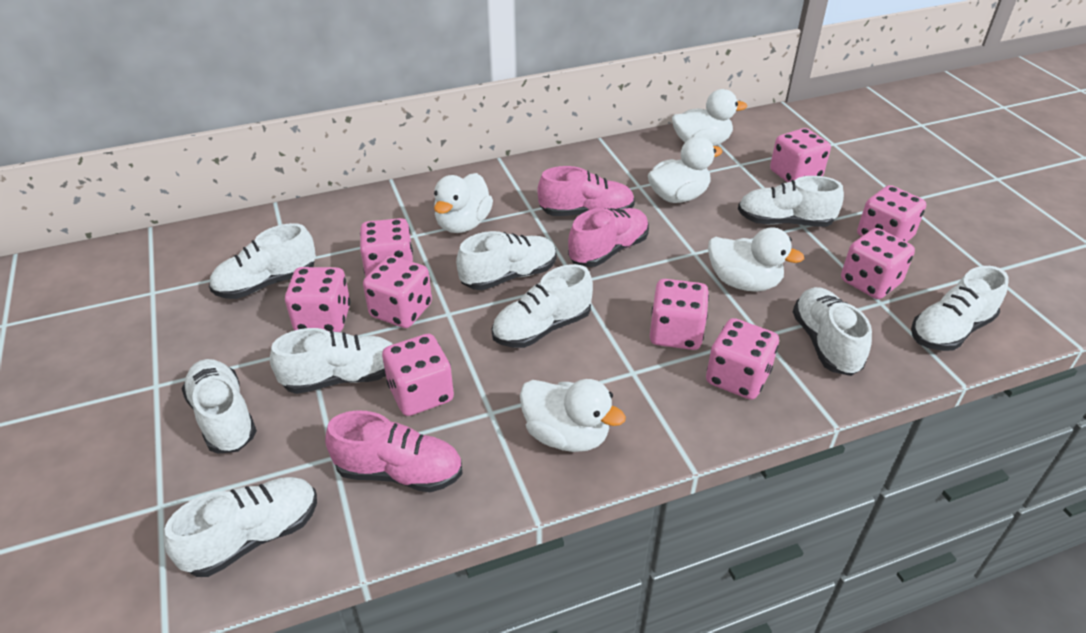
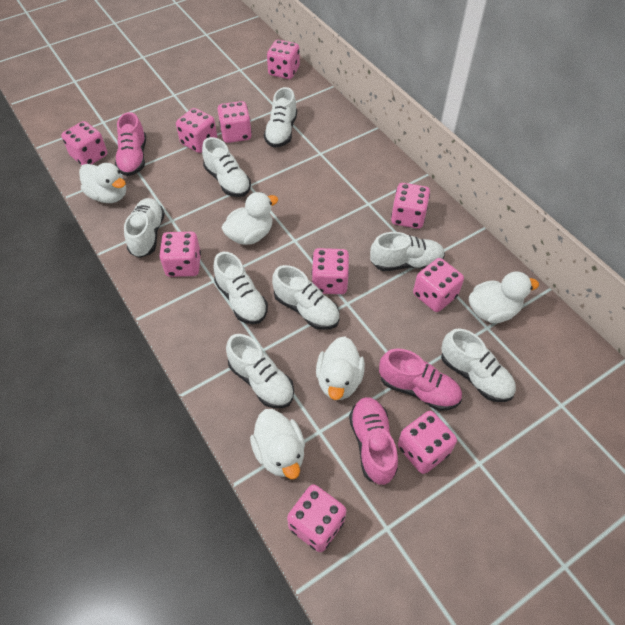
pink dice: [285,267,350,332] [360,218,413,277] [363,255,432,328] [382,334,454,416] [650,279,709,350] [706,318,779,400] [770,128,831,182] [841,228,915,299] [857,185,926,242] = 9 -> [61,121,107,165] [159,232,201,277] [176,108,217,153] [218,101,252,143] [267,40,300,79] [287,484,346,552] [312,248,349,294] [391,183,430,229] [398,411,457,474] [413,258,464,312] = 10
white shoe: [164,477,317,577] [182,359,257,454] [209,223,316,299] [270,328,393,394] [456,231,557,290] [492,264,593,348] [738,176,844,227] [793,287,872,376] [911,266,1009,351] = 9 -> [124,198,165,258] [202,137,251,197] [213,252,268,324] [226,334,294,408] [264,87,297,148] [272,265,340,330] [370,232,445,271] [441,328,516,402] = 8

